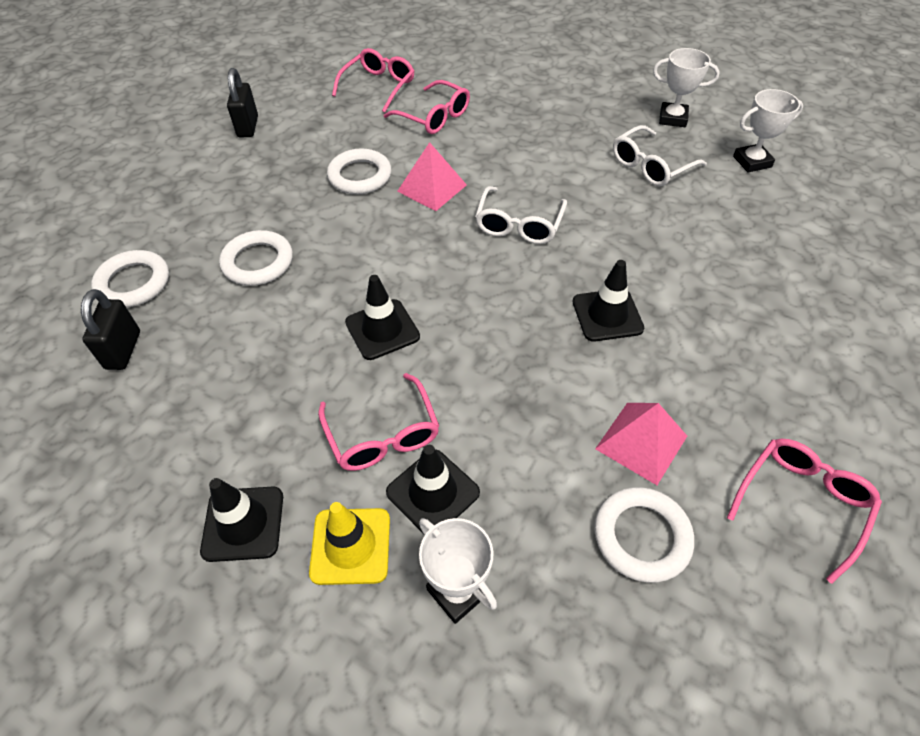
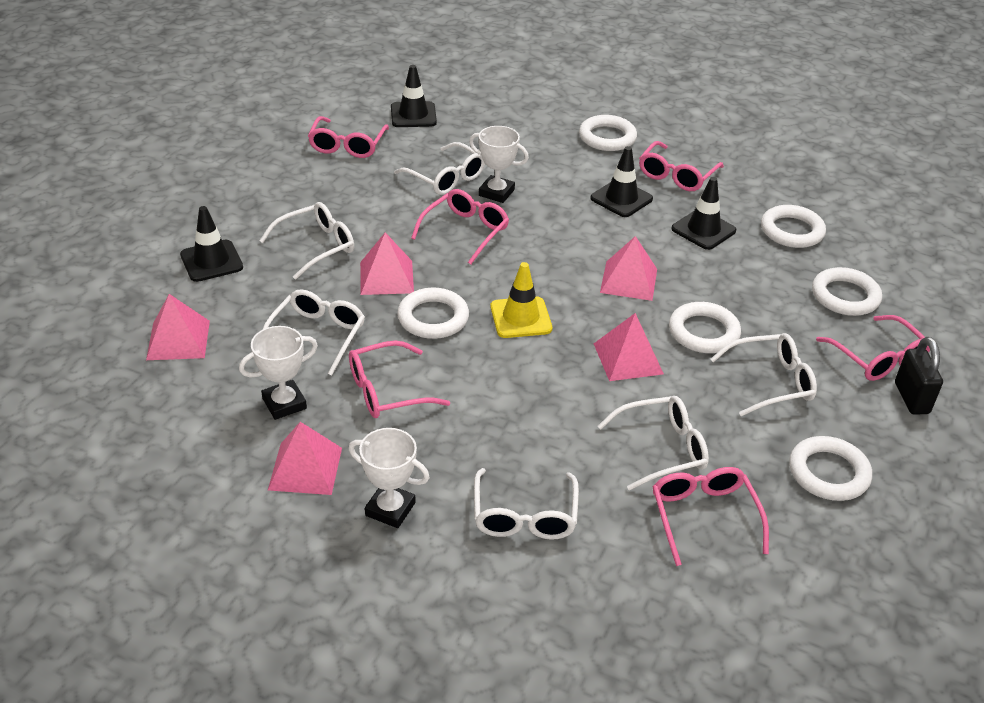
black padlock: [81,289,140,370] [227,68,258,138] = 2 -> [895,337,943,415] = 1
pink glasses: [318,373,439,471] [332,48,414,112] [384,80,470,134] [727,439,882,584] = 4 -> [308,116,389,158] [349,341,450,418] [411,189,509,264] [639,141,724,191] [653,467,769,566] [816,315,930,381] = 6
pink pyramid: [397,142,467,211] [595,403,687,485] = 2 -> [146,294,210,360] [268,422,342,495] [360,232,414,295] [594,313,664,381] [600,236,657,301] = 5
white glasses: [475,186,567,244] [613,125,707,186] = 2 -> [259,202,354,279] [262,289,365,376] [394,142,485,195] [474,468,579,540] [598,396,709,490] [711,333,817,416] = 6
white ring: [91,250,169,307] [219,230,293,286] [327,148,391,194] [594,487,694,583] = 4 -> [397,288,469,339] [579,115,637,151] [669,302,741,353] [761,205,826,248] [789,436,872,501] [812,267,882,316] = 6

